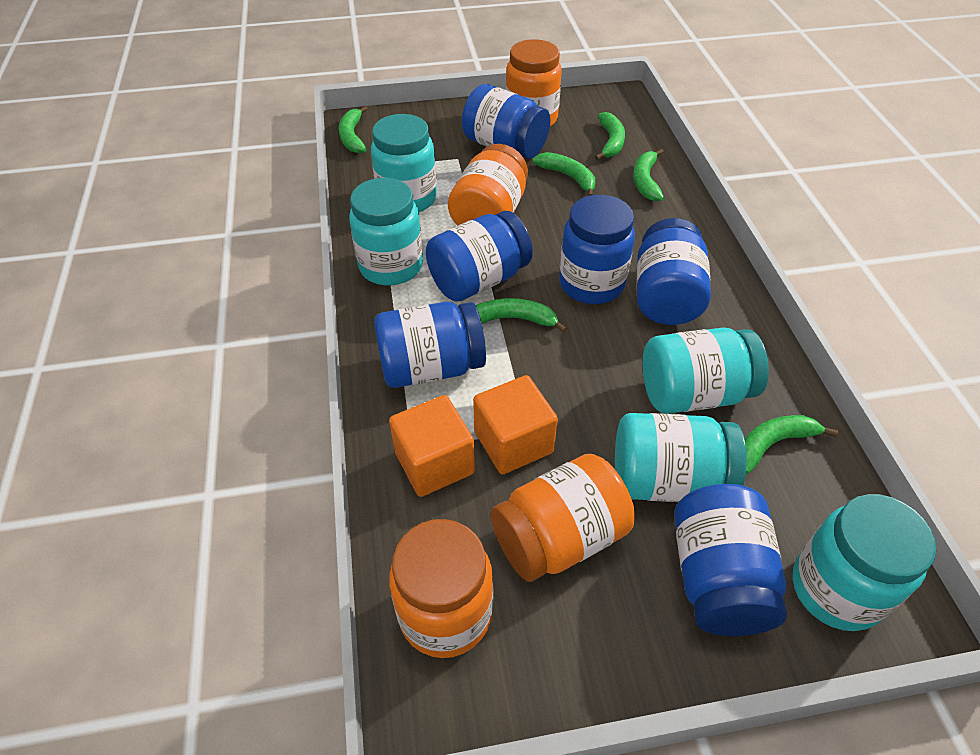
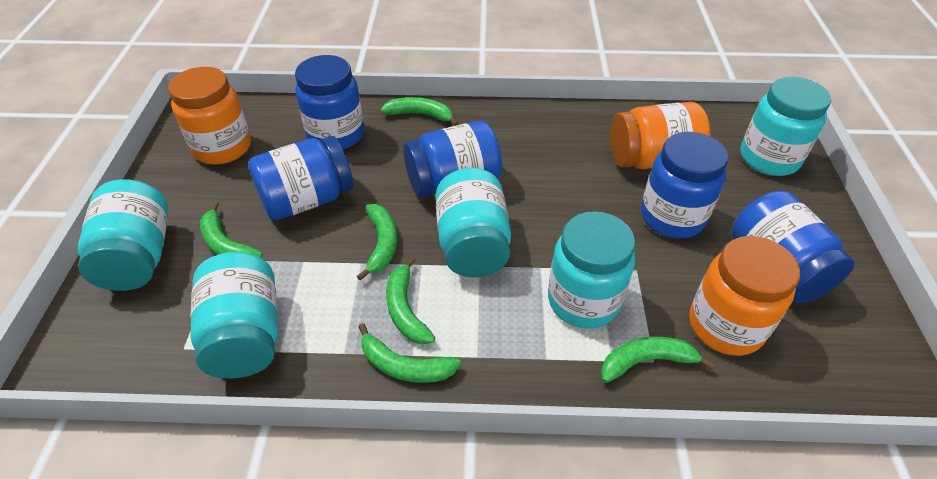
blue jar: [374,301,486,388] [426,211,533,302] [462,84,550,159] [559,195,635,304] [637,218,711,325] [674,484,787,636] = 6 -> [248,136,353,220] [295,55,364,150] [404,121,502,198] [641,132,728,238] [731,191,855,304] = 5
orange cube: [389,395,475,497] [473,375,558,475] = 2 -> none = 0
orange jar: [389,519,493,658] [448,144,528,226] [491,454,635,582] [505,39,562,126] = 4 -> [168,67,251,165] [610,102,710,169] [690,236,800,356] = 3

